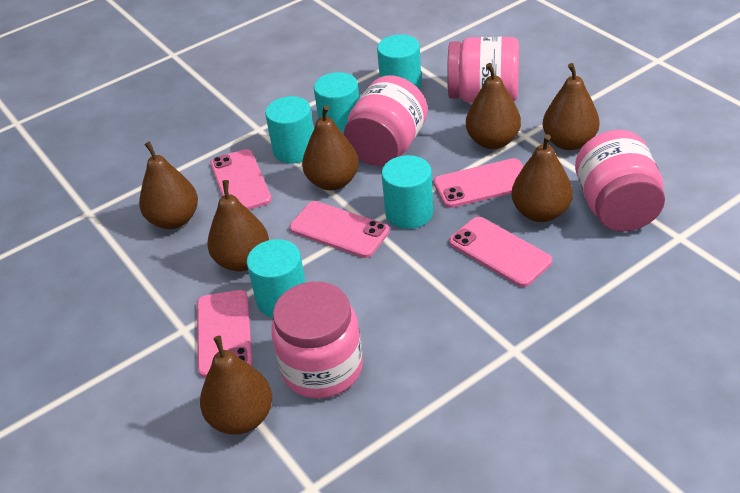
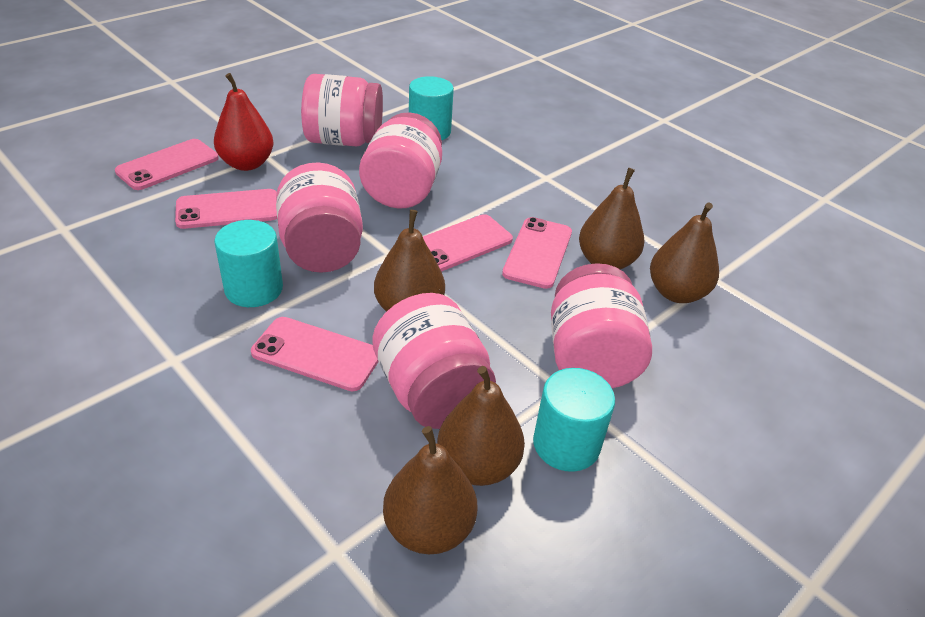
brown pear: [139,142,198,229] [200,336,272,435] [207,180,269,272] [302,105,359,190] [466,63,521,149] [511,134,573,222] [543,63,600,150] = 7 -> [374,210,445,312] [383,426,478,554] [437,366,525,486] [579,168,644,269] [650,203,719,303] = 5
pink jar: [271,282,363,398] [344,75,428,166] [447,37,519,102] [575,130,665,232] = 4 -> [276,163,363,273] [301,74,383,146] [359,112,442,209] [372,293,496,429] [551,263,652,388] = 5
red pear: none = 0 -> [214,73,273,171] = 1
turquoise cylinder: [247,239,306,318] [265,96,314,164] [314,72,359,134] [377,35,422,90] [381,155,433,229] = 5 -> [214,220,283,307] [409,76,454,140] [533,368,615,472] = 3

